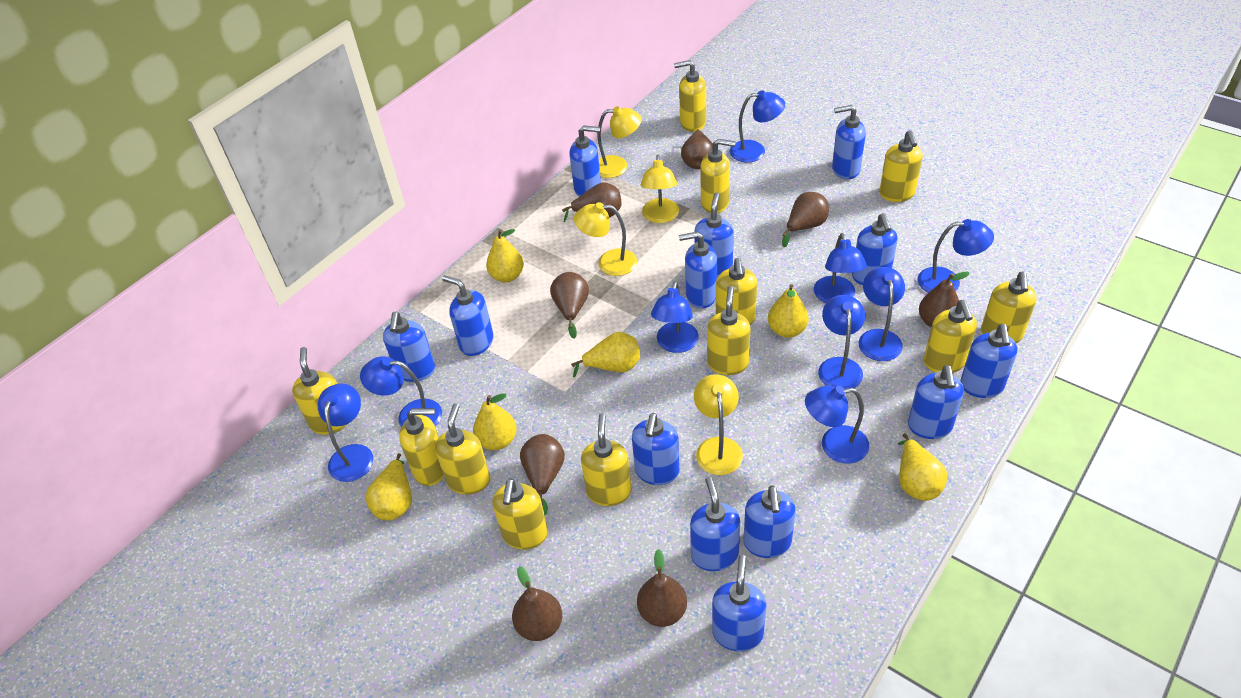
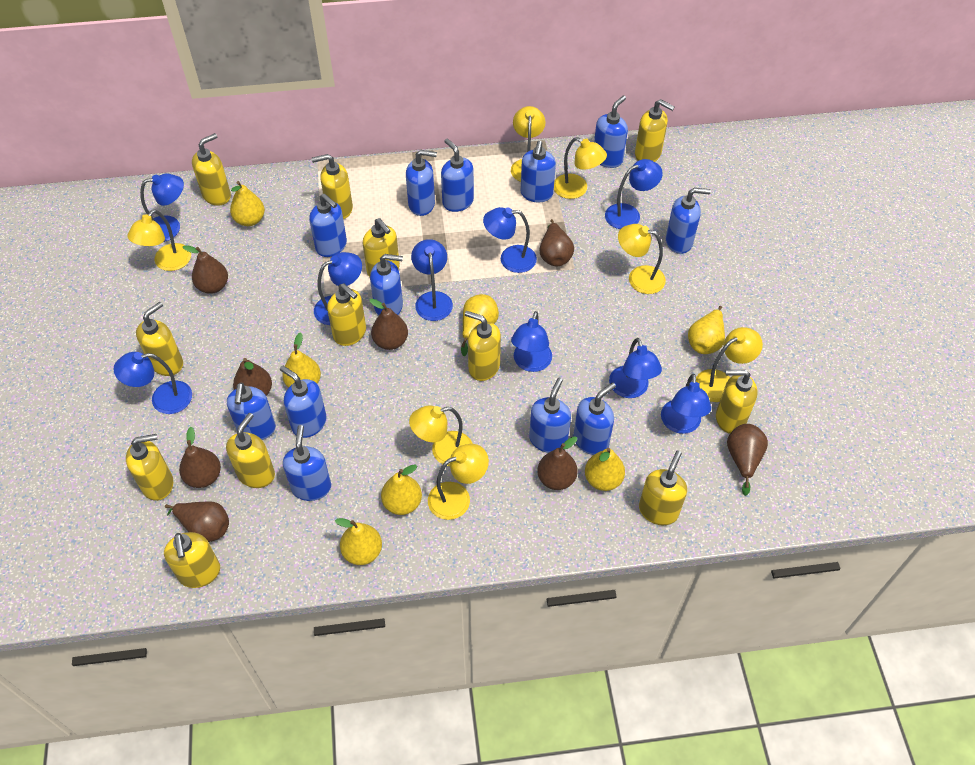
blue soap dispenser: [383,312,435,382] [442,275,494,356] [570,125,601,197] [632,413,680,485] [679,232,717,309] [690,477,740,571] [694,193,734,277] [712,555,766,652] [743,485,796,558] [832,105,866,179] [852,213,898,285] [908,365,964,439] [960,324,1018,398] = 13 -> [227,383,276,440] [280,365,327,438] [283,425,331,501] [309,194,347,257] [370,254,403,316] [406,150,437,216] [441,139,474,212] [521,141,556,202] [529,378,571,453] [574,383,616,455] [594,95,628,168] [666,188,711,254] = 12
yellow lamp: [574,202,637,276] [597,106,642,178] [641,155,679,223] [694,374,743,475] = 4 -> [127,210,191,271] [409,405,473,466] [428,444,489,520] [511,106,546,182] [554,137,607,199] [618,224,666,294] [696,327,763,402] = 7
yellow pear: [365,453,412,521] [473,393,517,450] [486,229,524,282] [571,332,640,377] [768,284,809,338] [898,433,947,501] = 6 -> [230,181,265,226] [282,333,321,388] [335,518,382,565] [381,464,422,515] [461,294,499,356] [585,448,625,491] [688,306,725,354] = 7

